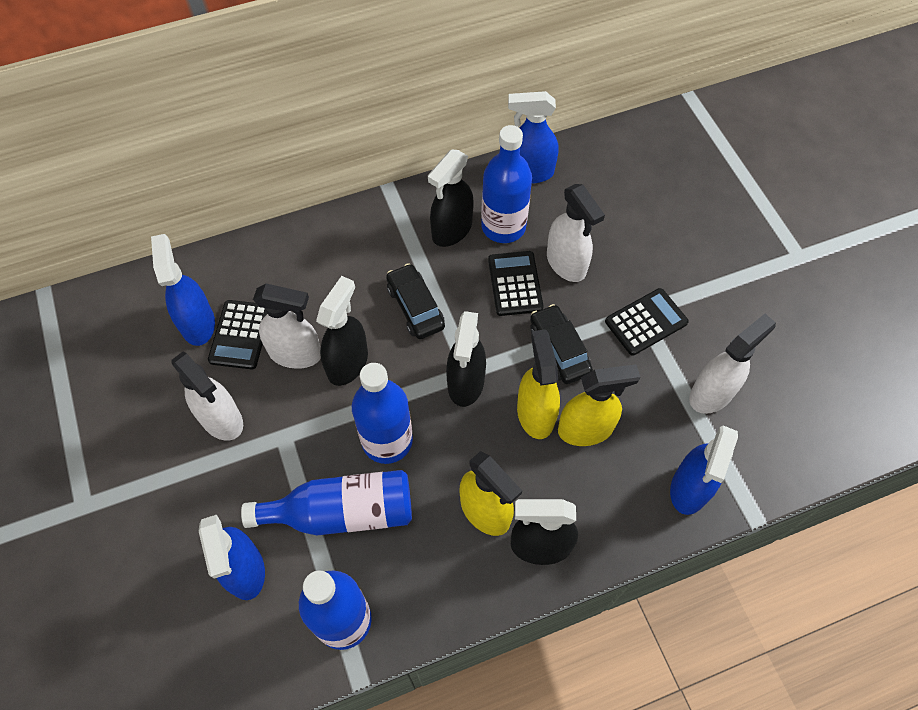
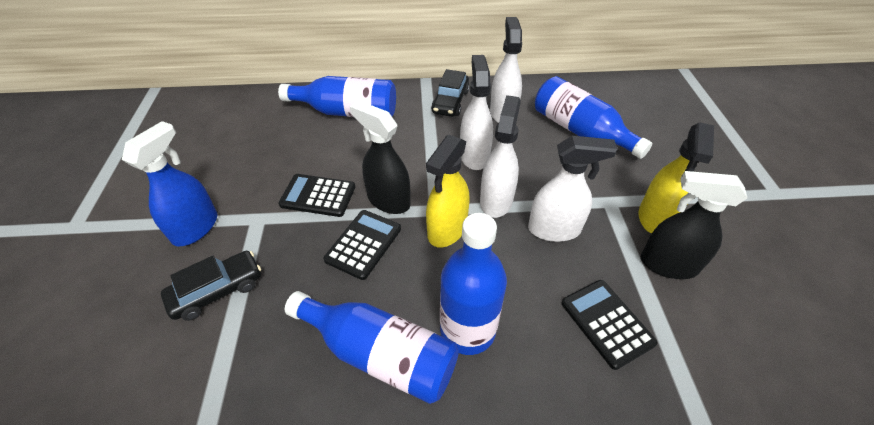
black spray bottle: [316,276,368,386] [428,149,474,247] [446,311,486,407] [511,499,578,565] = 4 -> [350,101,411,214] [641,171,747,279] = 2
blue spray bottle: [151,234,215,346] [199,515,265,600] [508,91,559,184] [670,426,738,515] = 4 -> [122,121,217,246] = 1
yellow spray bottle: [460,451,522,536] [517,329,560,439] [558,364,640,446] = 3 -> [426,135,470,247] [639,122,714,234] = 2

